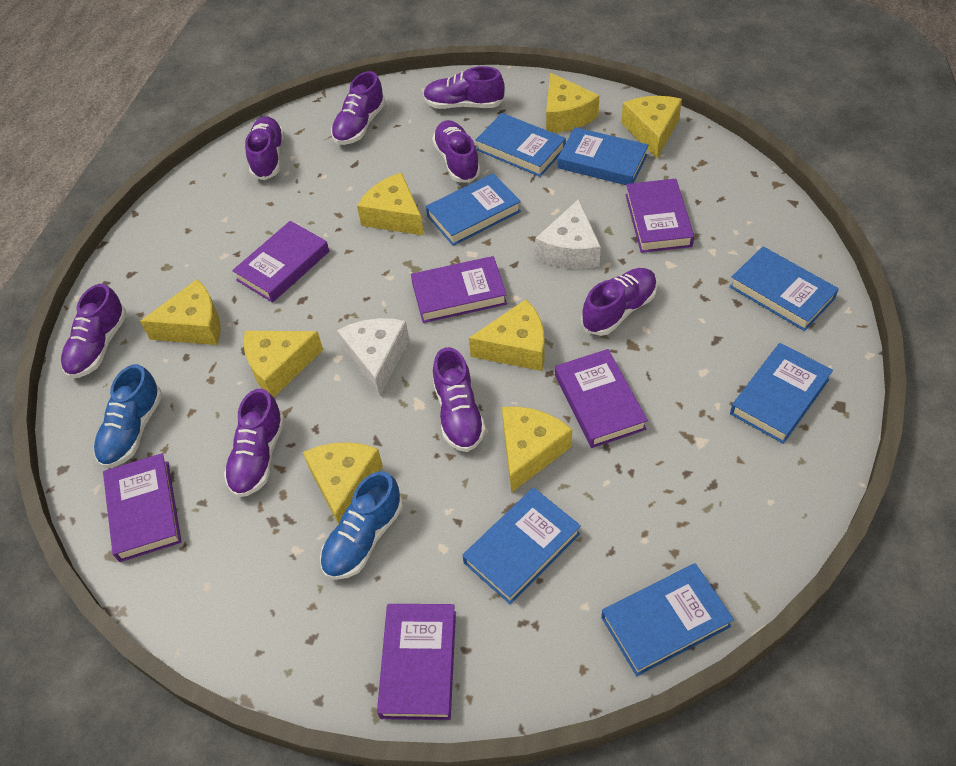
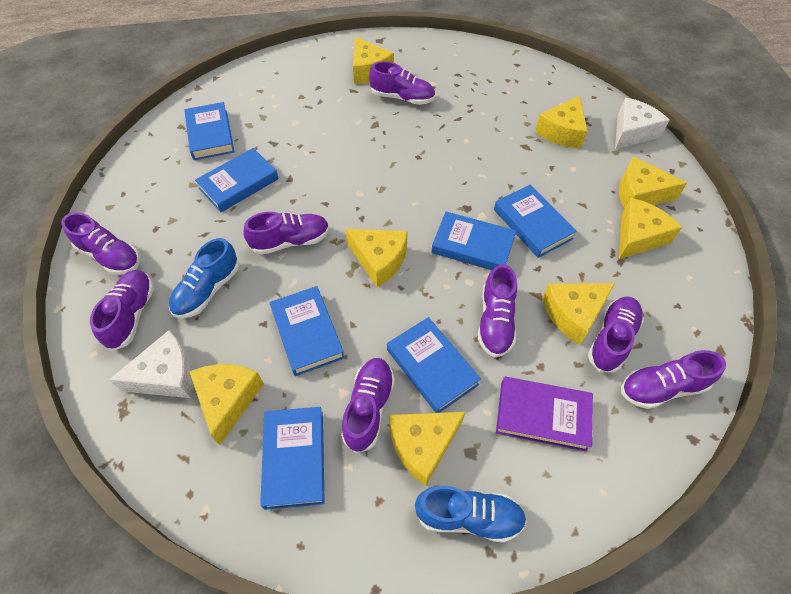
purple book: [103,453,181,562] [232,221,329,303] [377,604,456,720] [411,256,507,323] [555,349,648,448] [625,179,694,253] = 6 -> [496,377,593,452] = 1

